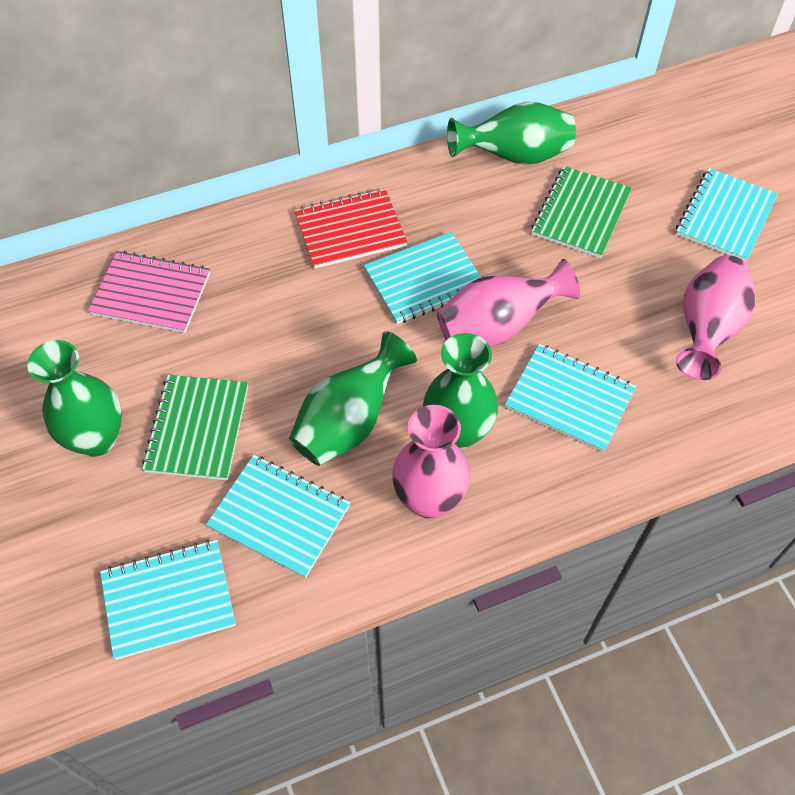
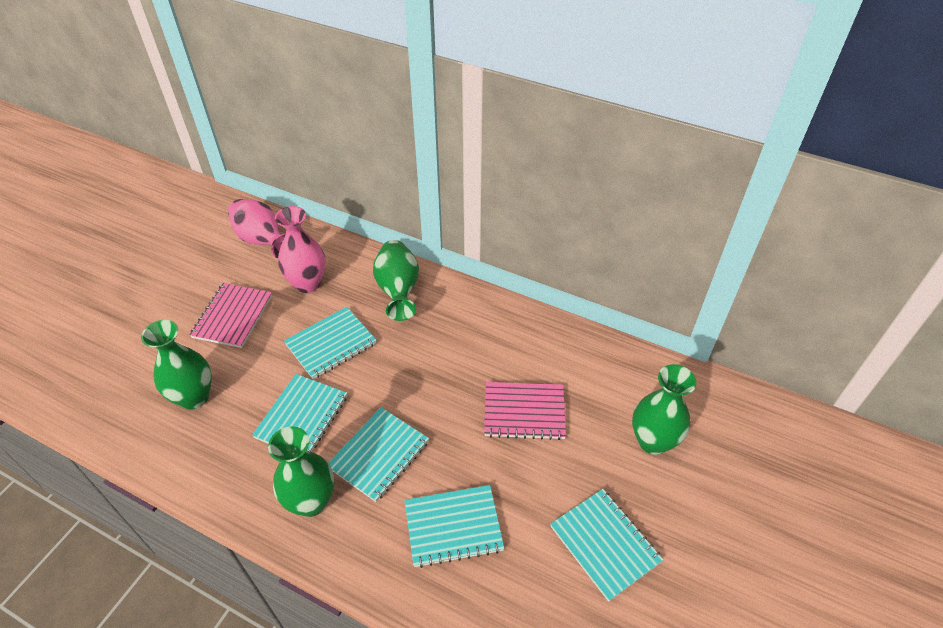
green notebook: [142,375,248,480] [531,166,632,258] = 2 -> none = 0
pink notebook: [88,251,210,333] = 1 -> [190,283,272,348] [484,382,566,440] = 2
pink vase: [392,405,470,518] [437,259,580,346] [676,255,756,380] = 3 -> [228,199,286,258] [275,206,326,293] = 2
red notebook: [295,188,407,269] = 1 -> none = 0

